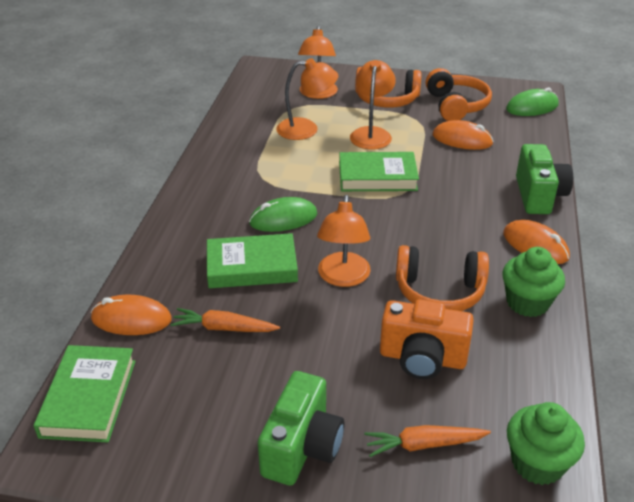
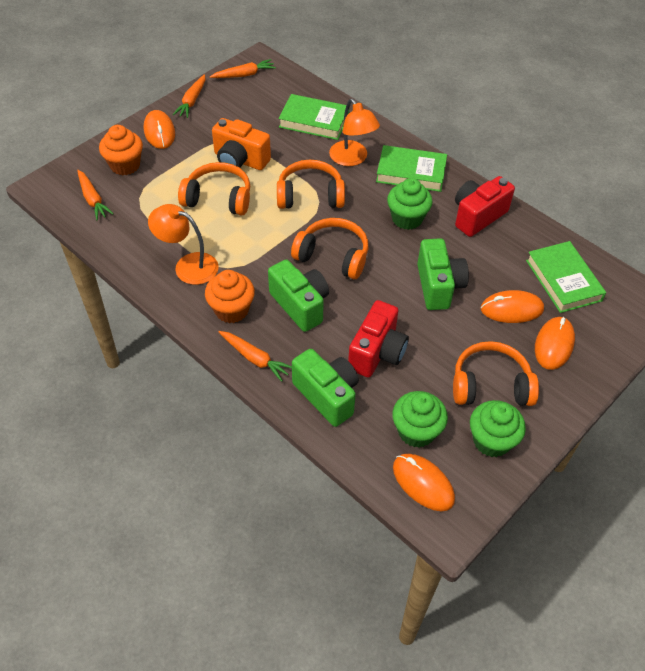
green camera: [258,371,345,485] [516,144,573,214] = 2 -> [268,260,329,332] [292,349,359,427] [417,238,469,310] = 3
green cupcake: [503,247,565,317] [507,402,585,485] = 2 -> [387,178,433,230] [392,391,448,448] [470,400,526,457] = 3
green mouse: [249,197,317,232] [506,87,559,116] = 2 -> none = 0
orange carrot: [171,308,280,332] [364,425,491,457] = 2 -> [77,170,114,220] [173,74,205,118] [210,59,276,78] [219,331,292,382] = 4
orange cupcake: none = 0 -> [99,125,143,175] [205,270,255,323] = 2
orange headphones: [355,67,422,108] [396,245,489,311] [425,68,492,121] = 3 -> [178,162,250,215] [277,160,345,209] [291,218,368,279] [453,341,539,406] = 4
orange lamp: [276,58,338,140] [298,26,338,99] [317,195,371,287] [350,60,396,150] = 4 -> [148,204,219,285] [329,99,380,166] = 2
orange mouse: [91,295,172,335] [433,120,494,150] [503,220,570,264] = 3 -> [144,110,175,149] [393,454,455,511] [481,290,544,323] [535,317,575,370] = 4
red camera: none = 0 -> [348,300,409,378] [455,176,515,237] = 2

